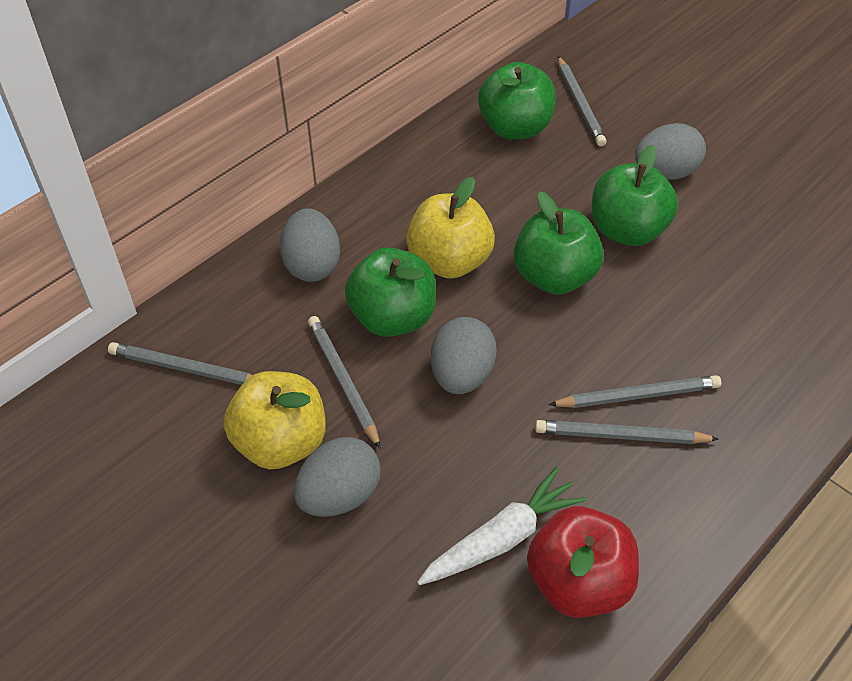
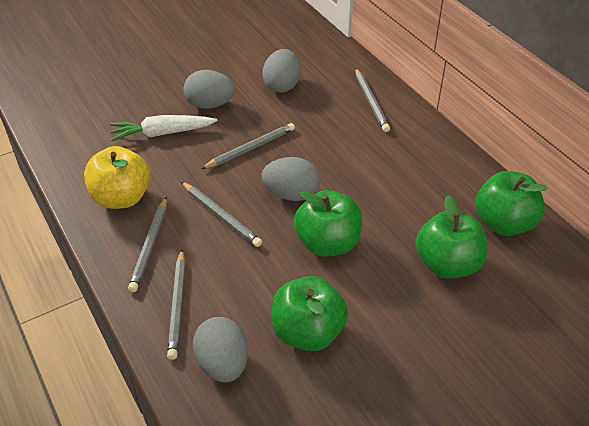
red apple: [527,506,639,618] = 1 -> none = 0
yellow apple: [224,371,326,469] [406,177,495,279] = 2 -> [84,146,150,209] = 1

